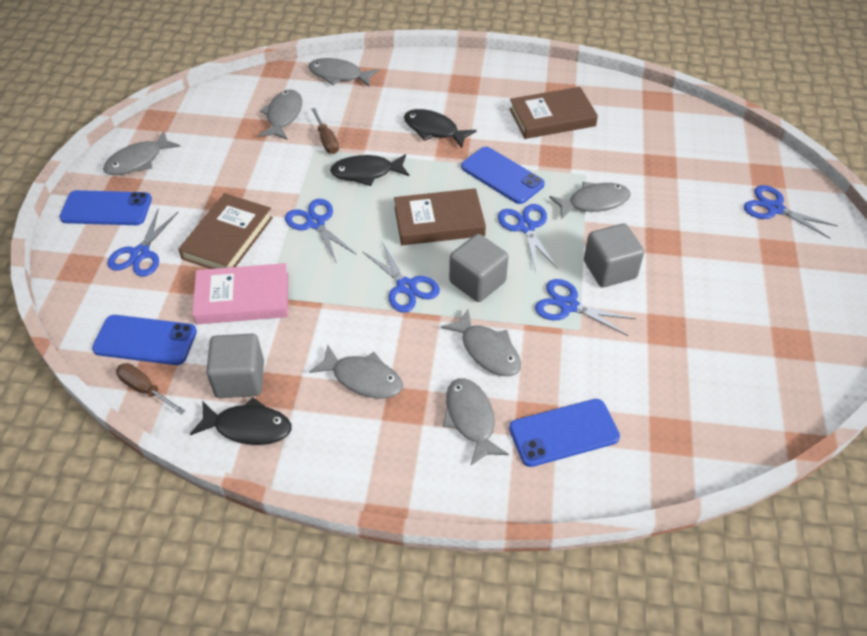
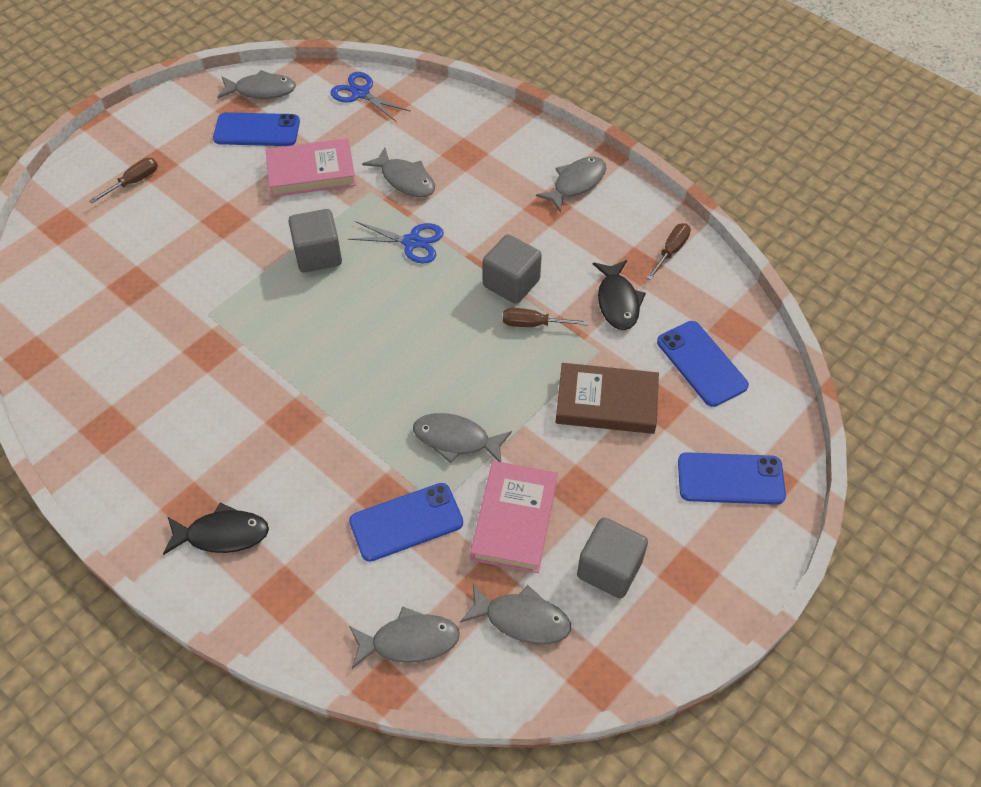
black fish: [190,397,291,445] [330,154,409,186] [404,109,477,148] = 3 -> [163,503,269,555] [593,260,646,330] = 2
blue scissors: [107,208,178,277] [285,199,357,264] [362,242,440,313] [498,204,558,272] [535,279,636,336] [744,185,838,239] = 6 -> [330,72,411,122] [348,221,444,263] = 2
brown book: [178,193,273,269] [394,188,486,245] [509,87,598,139] = 3 -> [556,363,659,434] = 1
brown screwdriver: [116,363,185,414] [311,108,339,154] = 2 -> [89,158,158,203] [503,308,588,327] [647,223,691,280] = 3
grey fish: [103,131,180,175] [258,90,302,140] [308,58,379,87] [309,345,403,399] [441,309,521,376] [443,378,509,466] [549,182,631,219] = 7 -> [218,70,296,99] [349,606,460,669] [362,148,435,197] [413,413,512,463] [460,584,571,644] [536,157,606,213] = 6
pink book: [192,263,288,324] = 1 -> [266,138,356,197] [470,461,558,573] = 2

